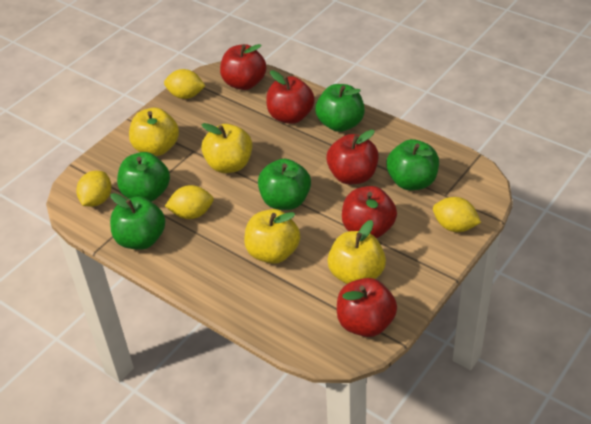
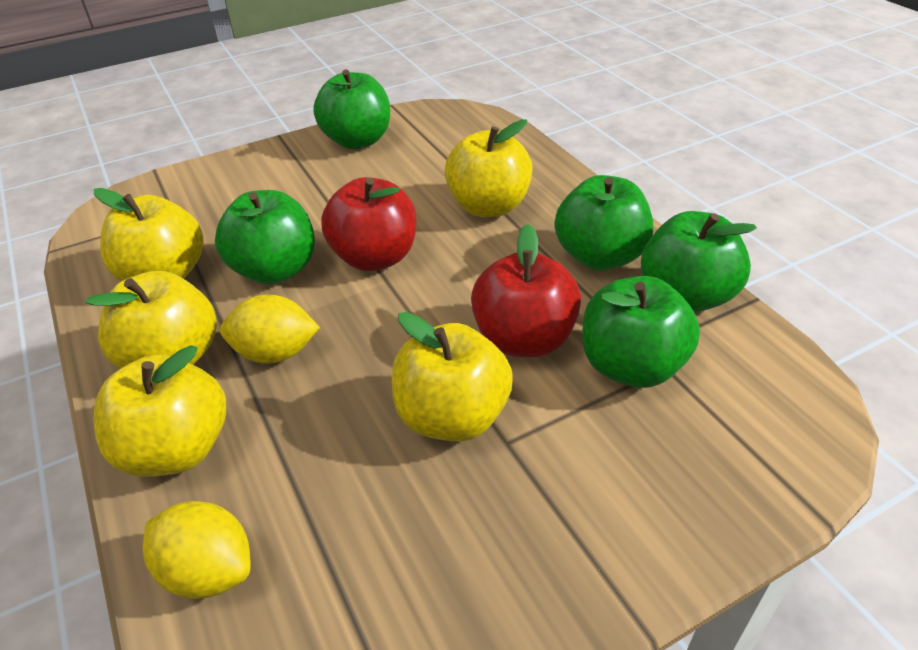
red apple: [220,44,266,90] [266,70,315,124] [326,130,379,184] [337,278,397,337] [342,186,397,238] = 5 -> [321,177,416,271] [471,224,581,357] = 2
yellow apple: [129,108,179,156] [201,123,252,173] [244,209,300,264] [328,220,386,284] = 4 -> [86,271,217,369] [94,188,203,282] [94,345,226,477] [392,312,513,442] [444,119,533,217] = 5
yellow lemon: [76,171,111,207] [164,69,205,99] [165,185,214,219] [433,197,481,232] = 4 -> [143,501,251,599] [220,295,320,364] = 2

